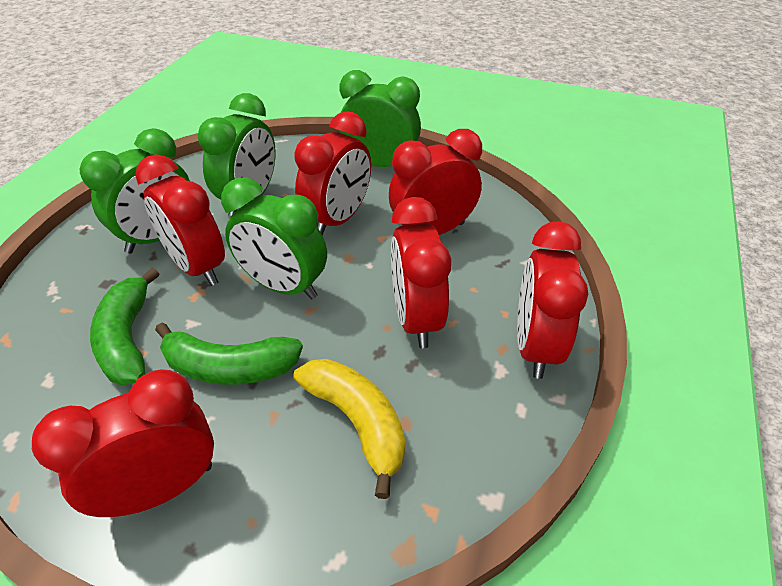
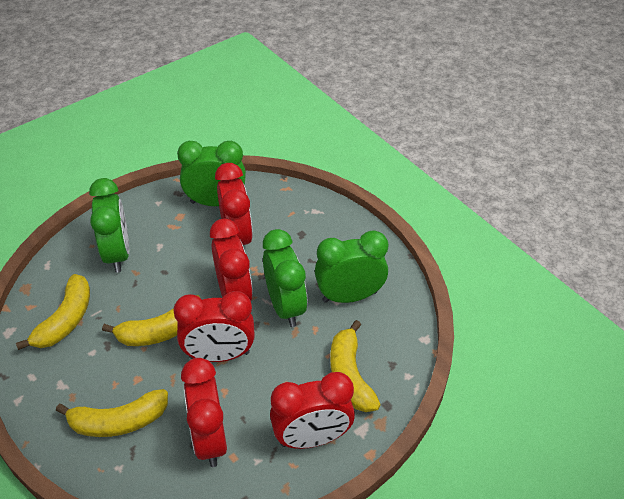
green banana: [90,268,159,386] [155,322,303,385] = 2 -> none = 0
red clock: [32,369,214,517] [136,154,225,286] [294,111,371,235] [389,129,482,235] [391,197,451,348] [517,221,588,379] = 6 -> [173,291,255,362] [181,358,227,467] [210,218,253,301] [215,163,253,245] [270,372,355,449] = 5
yellow banana: [294,359,405,499] = 1 -> [16,274,90,350] [56,389,168,437] [102,295,200,346] [330,320,381,412] = 4

